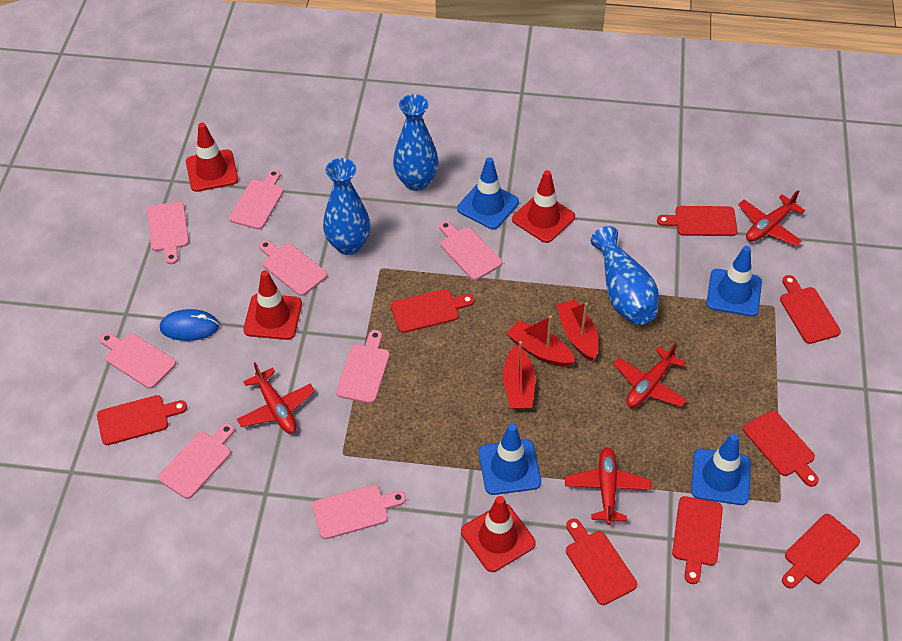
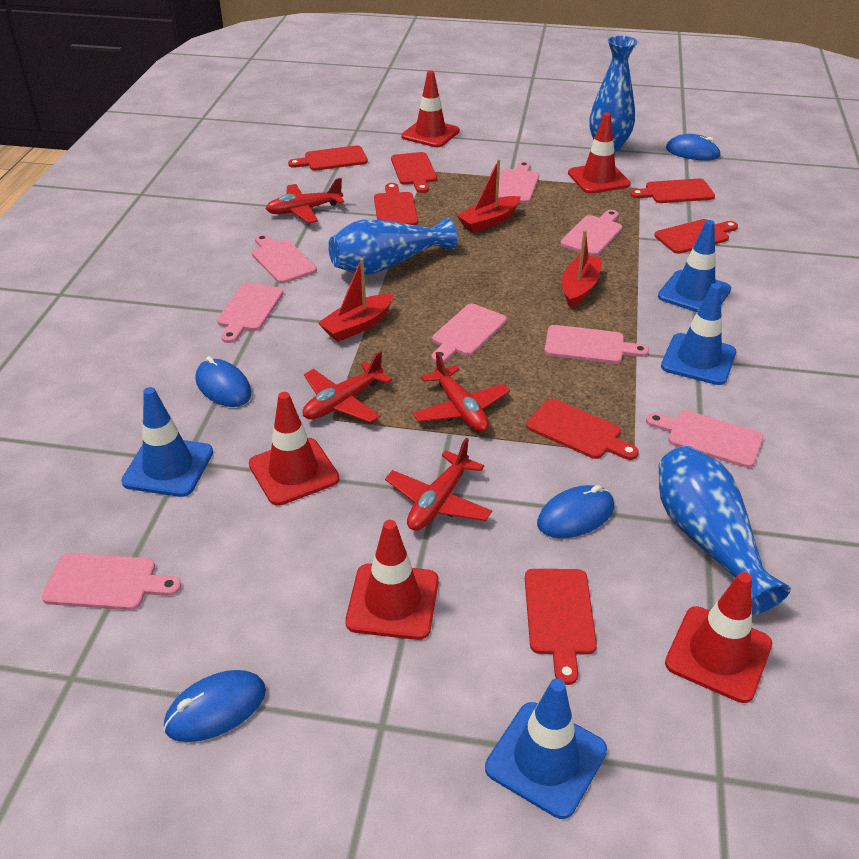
blue mouse: [160,309,219,341] = 1 -> [163,670,266,742] [196,356,252,407] [537,485,614,538] [666,134,721,160] = 4
red cutting board: [97,395,187,445] [391,289,474,333] [566,519,637,605] [657,206,738,236] [672,496,723,584] [743,410,819,487] [780,275,841,344] [782,514,860,589] = 8 -> [288,145,368,171] [374,183,418,226] [391,152,437,193] [525,569,597,685] [526,399,639,460] [630,179,715,203] [655,219,738,254] = 7
red traffic cone: [186,123,238,192] [243,270,302,340] [461,496,536,572] [512,170,575,243] = 4 -> [249,392,339,506] [345,520,438,640] [401,71,460,147] [568,112,631,194] [665,572,772,703] = 5

